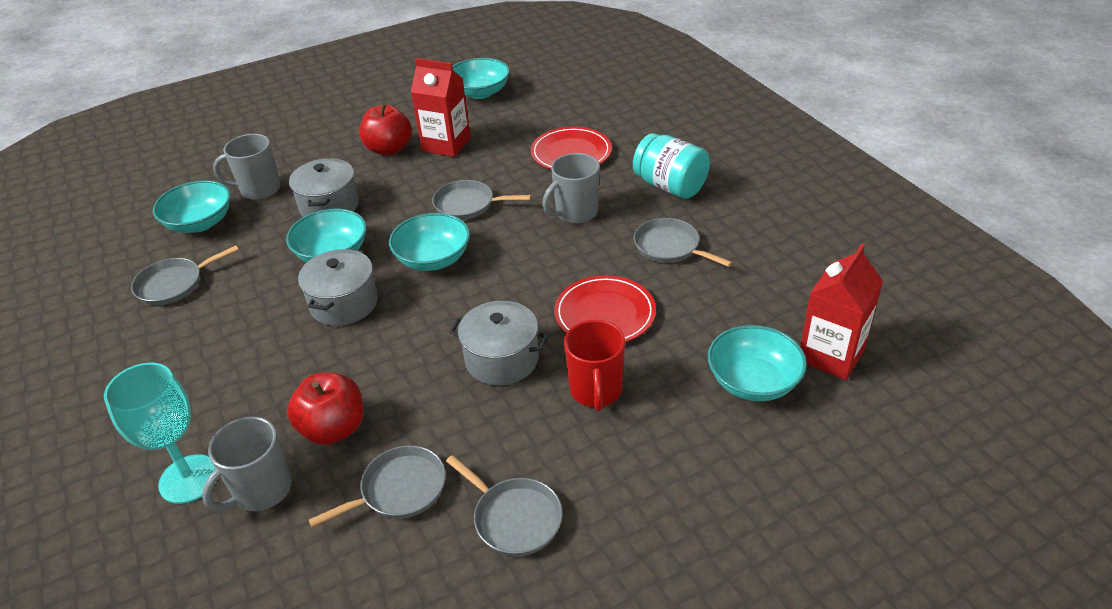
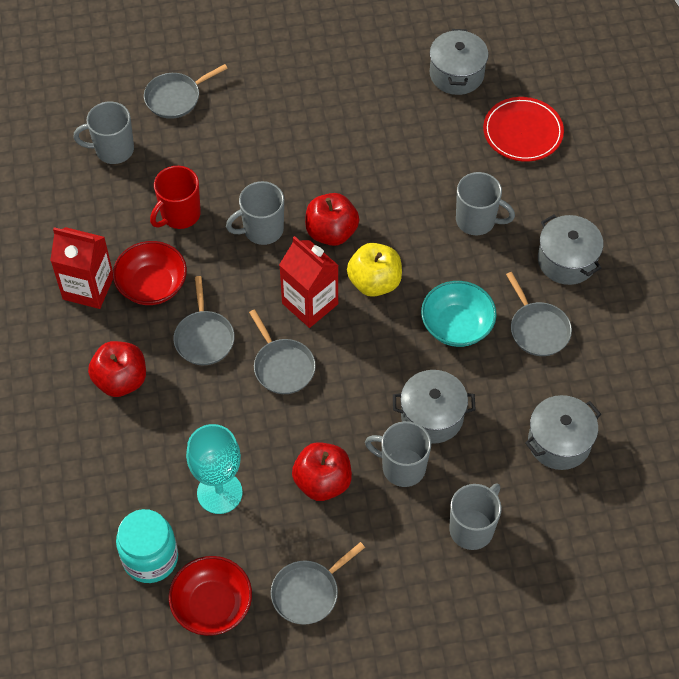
grey mug: [202,416,292,511] [213,134,281,200] [542,153,600,224] = 3 -> [73,102,134,164] [226,181,284,245] [365,421,431,487] [449,484,502,550] [456,172,515,235] = 5
grey pot: [289,158,359,217] [298,249,378,326] [450,301,548,386] = 3 -> [393,370,476,444] [430,29,489,95] [525,395,601,470] [538,215,603,285] = 4
red apple: [287,373,363,445] [360,103,412,156] = 2 -> [88,341,146,397] [292,442,352,501] [305,193,359,246] = 3
red bowl: none = 0 -> [113,241,187,305] [169,556,252,636] = 2
red plate: [531,127,612,169] [554,275,656,342] = 2 -> [483,97,564,162] = 1
turquoise bowl: [153,180,230,233] [286,209,367,262] [389,213,470,271] [452,58,510,99] [708,325,807,402] = 5 -> [421,281,497,347] = 1
yellow apple: none = 0 -> [347,243,402,297] = 1

